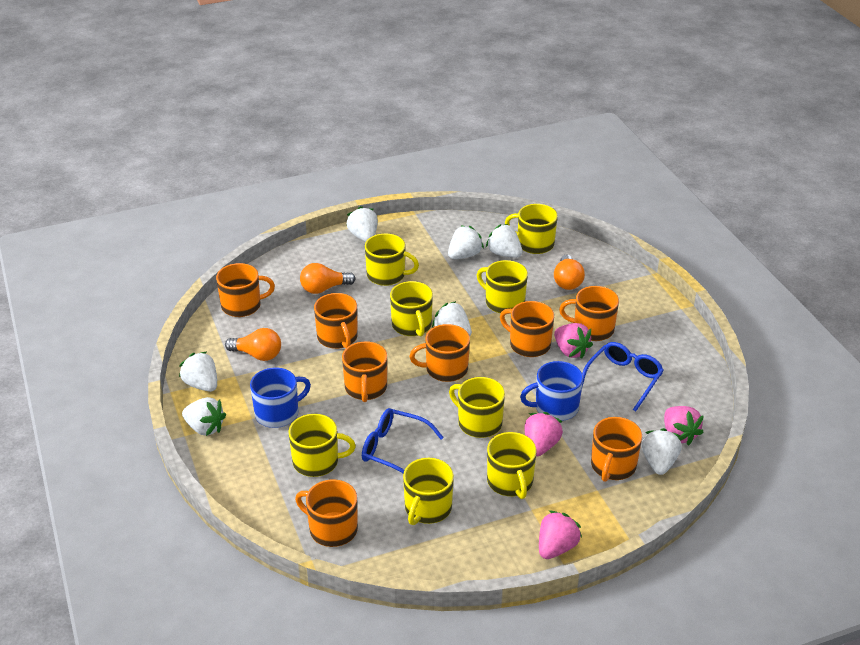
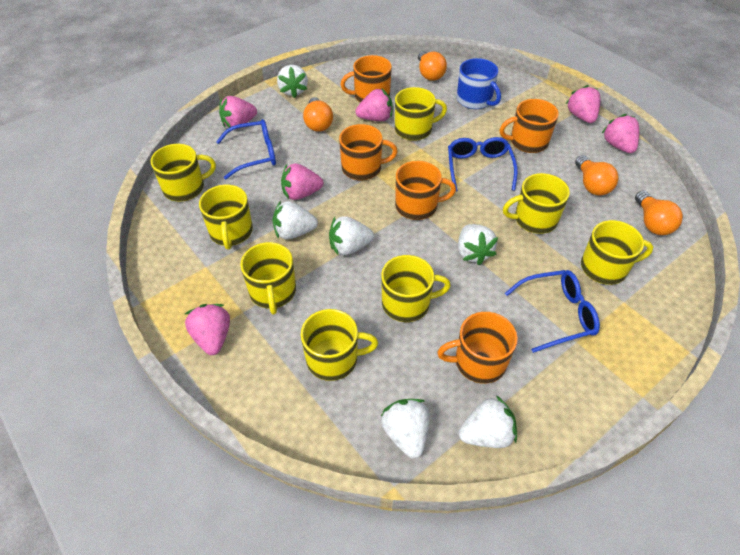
blue glasses: [362,408,444,474] [582,342,664,411] = 2 -> [216,119,276,179] [448,137,518,192] [505,270,600,353] = 3
blue mug: [250,368,311,428] [520,361,583,421] = 2 -> [457,58,501,109] = 1
orange light bulb: [225,328,281,361] [300,263,355,294] [554,255,585,290] = 3 -> [303,97,333,132] [418,51,447,81] [575,155,619,196] [635,191,683,235] = 4
orange mug: [216,263,275,317] [295,479,358,547] [314,293,358,349] [342,341,387,402] [409,324,470,382] [500,301,554,357] [559,286,619,341] [591,417,642,482] = 8 -> [339,124,398,180] [340,55,392,103] [395,161,456,220] [437,312,518,384] [499,99,559,153] = 5
pink strawberry: [524,412,563,457] [539,510,582,559] [554,323,593,359] [664,406,704,446] = 4 -> [185,304,230,355] [219,96,257,129] [281,163,324,200] [355,88,393,121] [566,85,601,123] [602,114,639,153] = 6
white strawberry: [179,352,217,392] [182,397,226,436] [347,206,378,242] [432,301,472,336] [448,225,484,259] [486,224,522,258] [642,428,682,475] = 7 -> [272,201,318,240] [277,65,308,98] [329,216,374,255] [381,399,429,459] [458,224,498,265] [459,395,517,448] = 6

